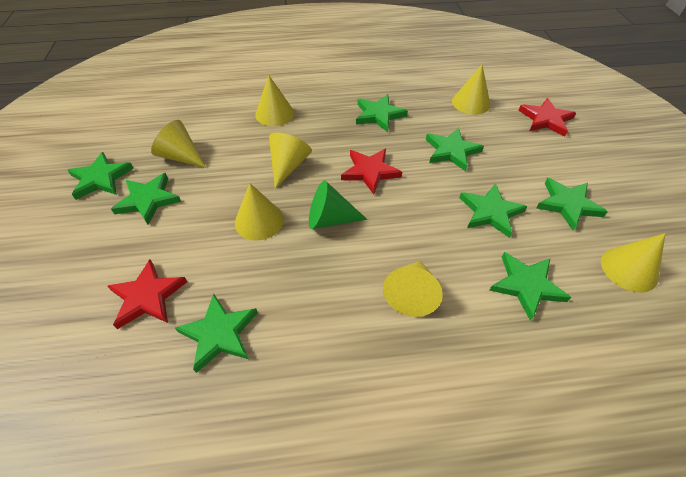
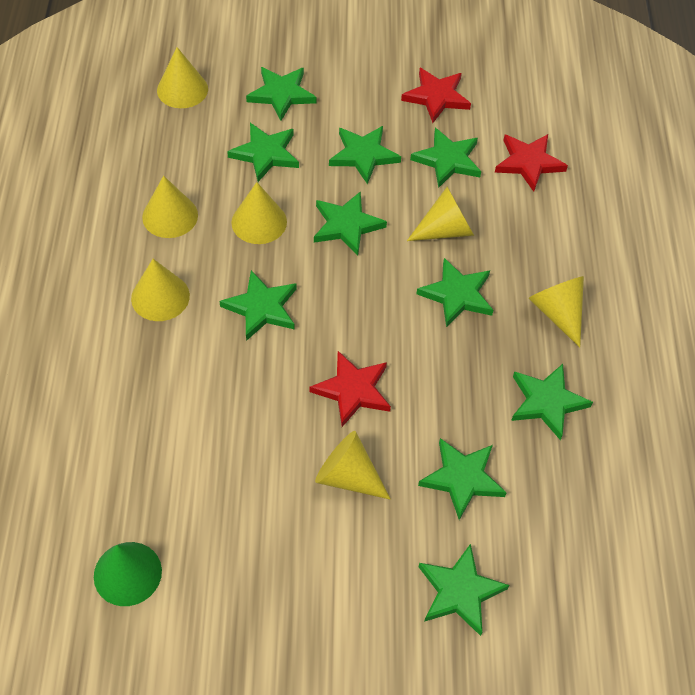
green star: [67,152,134,200] [111,173,181,225] [175,293,258,373] [356,94,408,132] [426,128,484,171] [459,183,527,238] [489,252,571,321] [536,178,608,230] = 8 -> [220,270,297,341] [227,123,299,182] [246,67,316,121] [314,191,387,256] [329,126,401,184] [410,128,481,188] [416,258,493,327] [418,438,507,520] [419,544,509,636] [511,364,593,440] = 10

